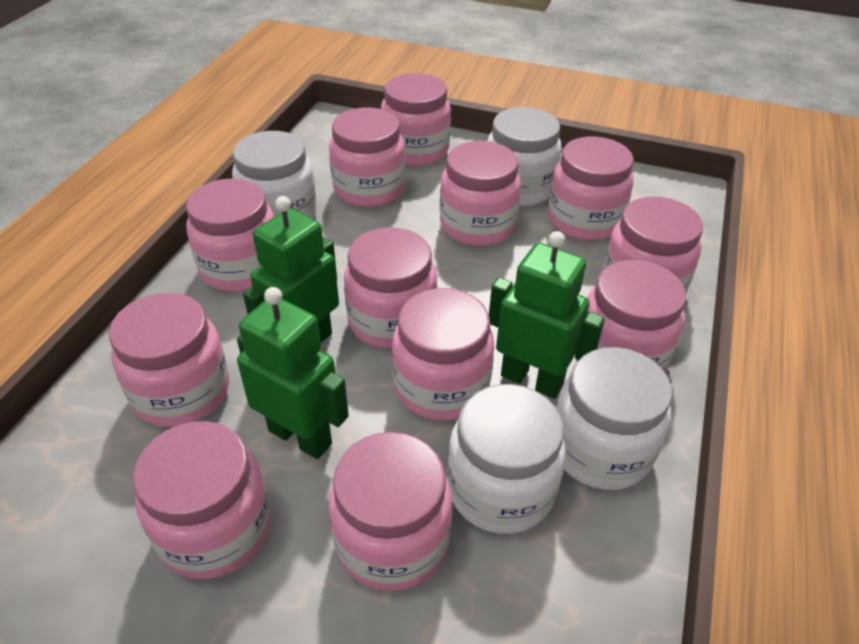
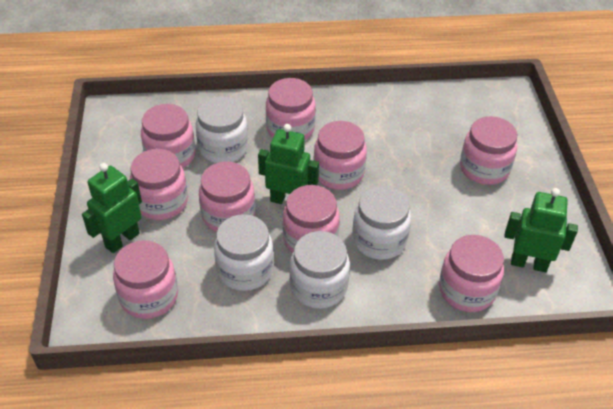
pink jar: [109,293,229,427] [133,421,271,579] [186,179,274,292] [328,432,452,591] [329,107,405,207] [344,227,437,349] [381,73,451,166] [392,288,494,420] [440,141,521,246] [548,137,634,241] [587,260,686,372] [603,196,703,293] = 12 -> [113,240,178,319] [130,149,188,220] [141,104,196,168] [199,162,255,232] [266,78,316,140] [283,185,340,253] [314,121,367,190] [439,235,504,312] [460,116,517,185] = 9

